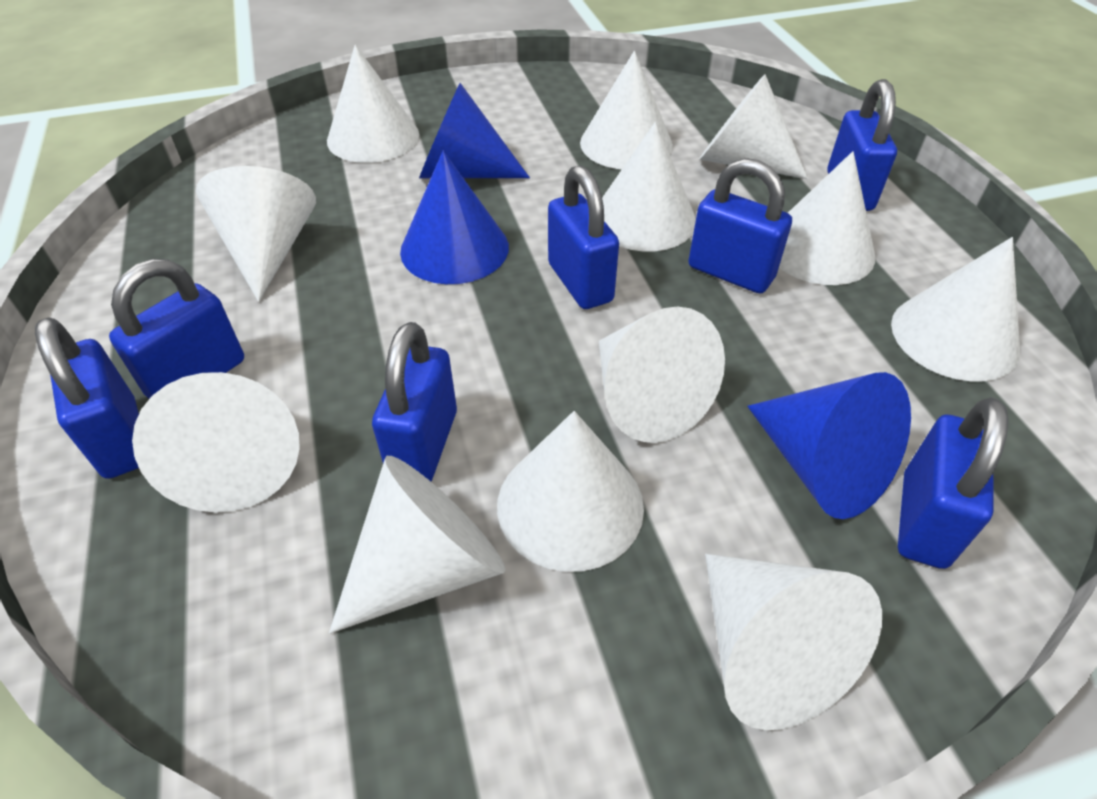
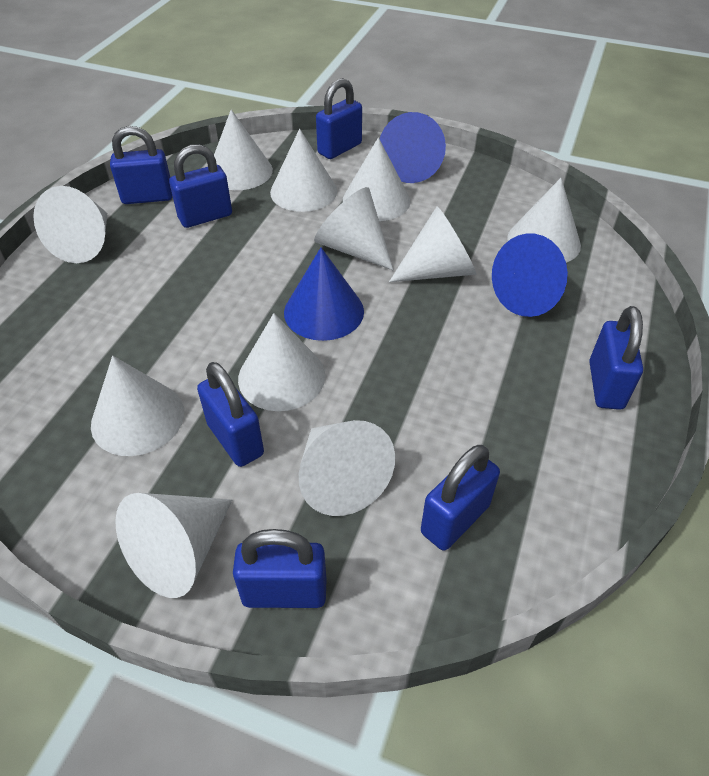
white cone: [132,372,300,513] [196,166,316,302] [327,45,419,163] [329,456,505,634] [497,411,644,572] [580,51,673,169] [599,306,725,443] [602,122,696,251] [699,74,808,179] [705,554,882,730] [779,151,875,285] [891,237,1020,382] = 12 -> [33,186,107,263] [91,356,184,456] [115,493,232,598] [214,110,273,190] [238,313,325,411] [270,129,337,212] [299,420,395,516] [314,187,394,270] [343,137,411,221] [389,206,476,282] [507,178,581,263] = 11

